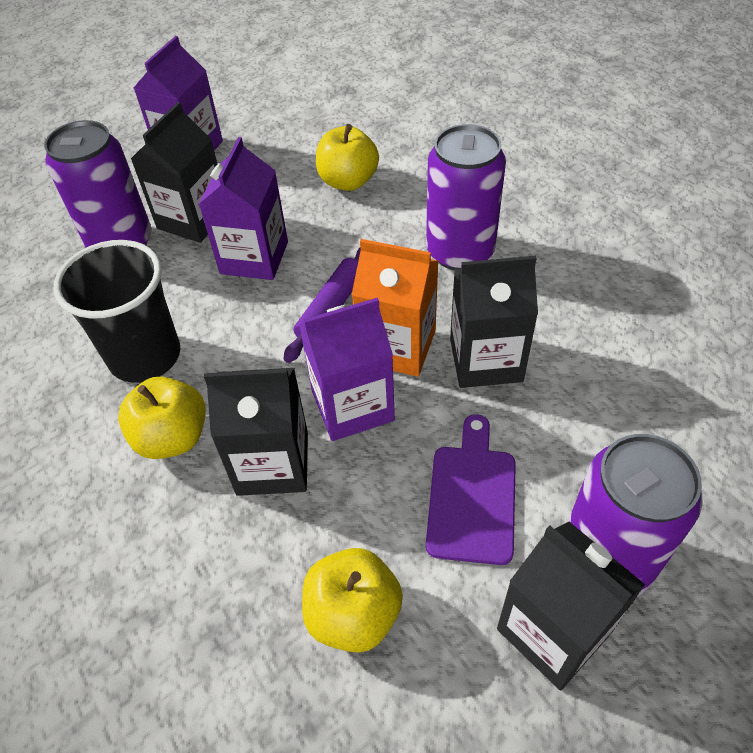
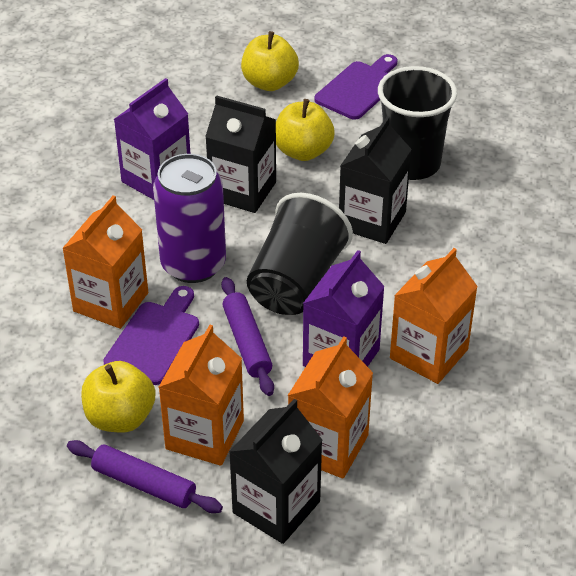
black carton: [131,102,218,243] [204,368,308,496] [450,256,538,388] [497,522,645,690] = 4 -> [205,95,276,213] [229,399,322,544] [339,116,412,244] = 3
black cup: [53,240,180,383] = 1 -> [247,193,353,315] [378,66,457,180] = 2
orange carton: [352,239,438,377] = 1 -> [62,195,148,329] [159,325,244,466] [288,336,373,479] [390,248,478,384] = 4
purple can: [44,120,152,248] [426,124,506,270] [568,434,702,596] = 3 -> [153,154,226,283] = 1
purple carton: [134,36,223,150] [199,137,288,280] [299,297,395,441] = 3 -> [114,78,190,200] [303,250,385,367] = 2
purple cutting board: [426,414,516,565] = 1 -> [103,286,199,385] [314,54,397,120] = 2
purple rolling pin: [284,247,361,363] = 1 -> [67,440,223,513] [221,277,274,396] = 2

